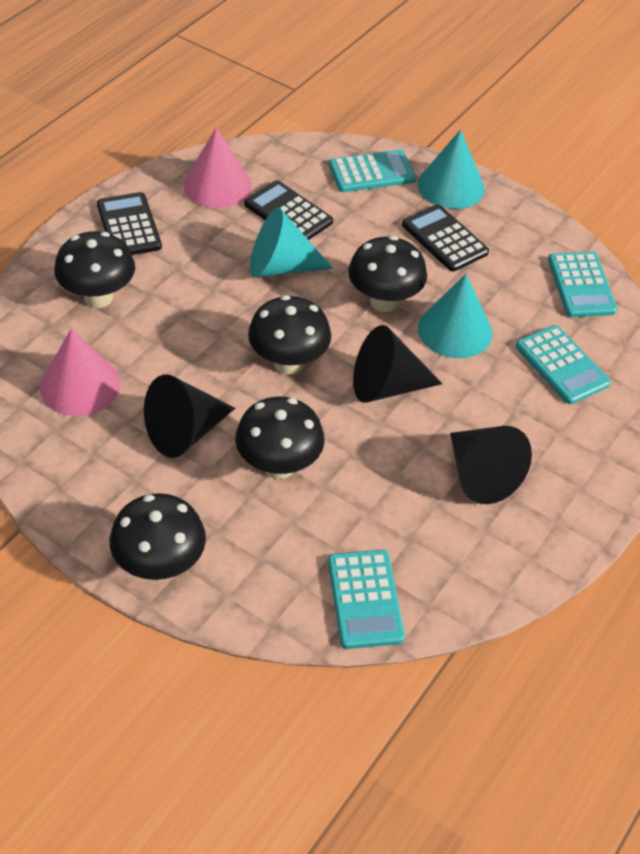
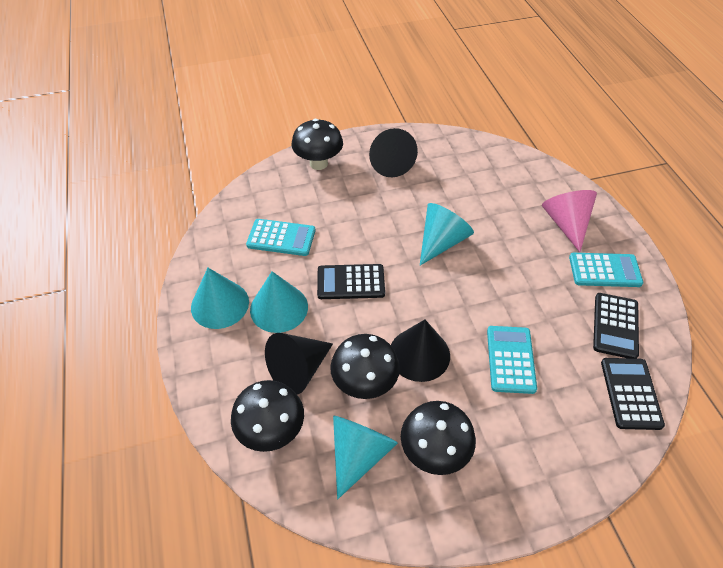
black mushroom: [54,231,135,308] [110,493,206,581] [235,397,325,479] [248,295,331,375] [348,236,427,312] = 5 -> [231,380,304,452] [291,119,343,170] [330,334,400,399] [401,401,476,475] = 4
pink cone: [40,328,120,416] [183,127,252,208] = 2 -> [542,190,597,252] = 1
turquoise calculator: [328,550,405,649] [329,150,416,192] [516,325,611,404] [548,252,617,317] = 4 -> [246,219,315,256] [487,326,537,394] [569,253,643,287] = 3
turquoise cone: [250,207,333,277] [417,130,485,209] [418,274,493,358] = 3 -> [191,268,249,329] [250,271,308,333] [333,416,398,499] [420,203,474,266] = 4

